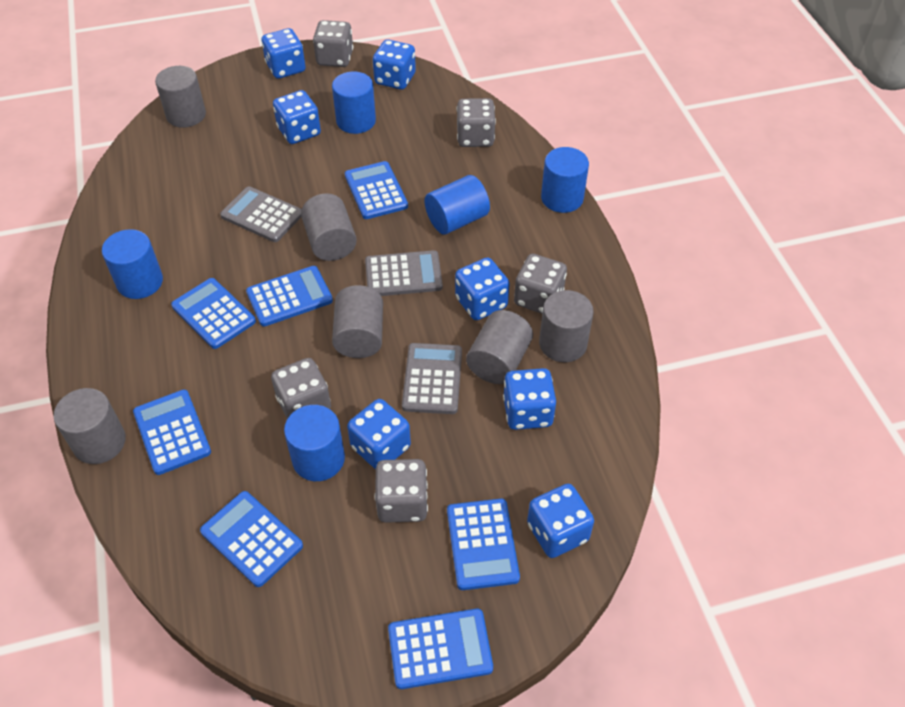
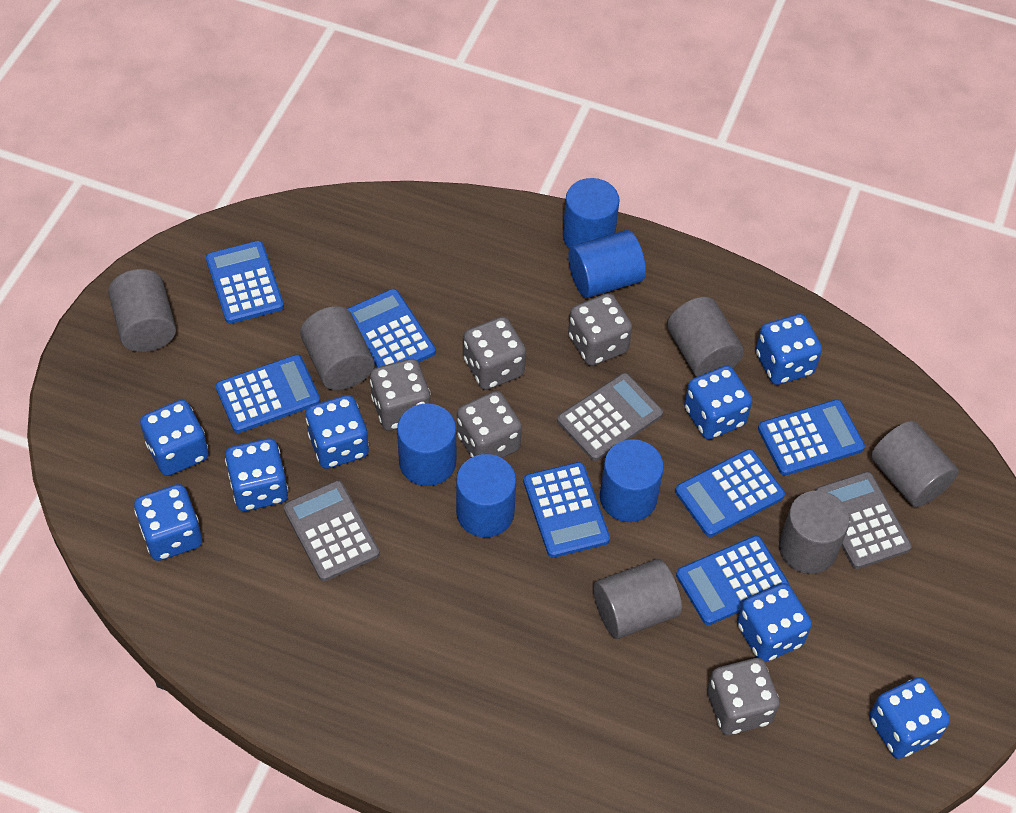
blue dice: [261,28,306,79] [273,90,321,144] [347,399,411,469] [373,39,416,90] [455,257,510,320] [503,368,556,430] [527,484,594,558] = 7 -> [134,484,202,561] [140,400,209,476] [225,438,288,511] [306,395,369,469] [684,366,752,440] [737,583,812,662] [755,314,822,385] [869,677,950,759] = 8

